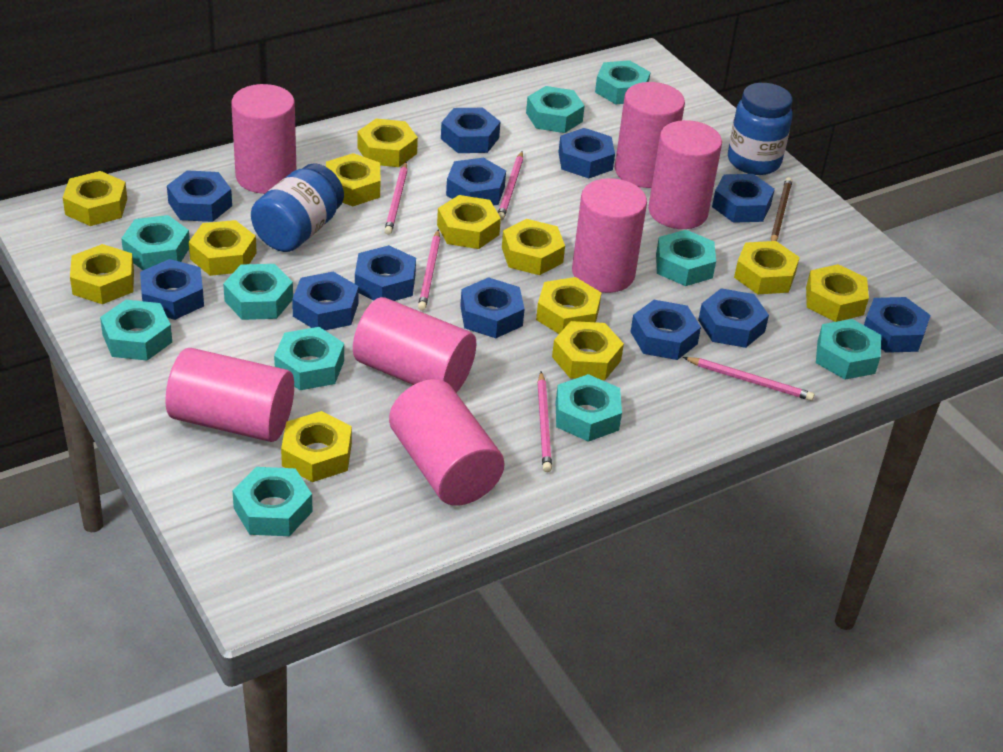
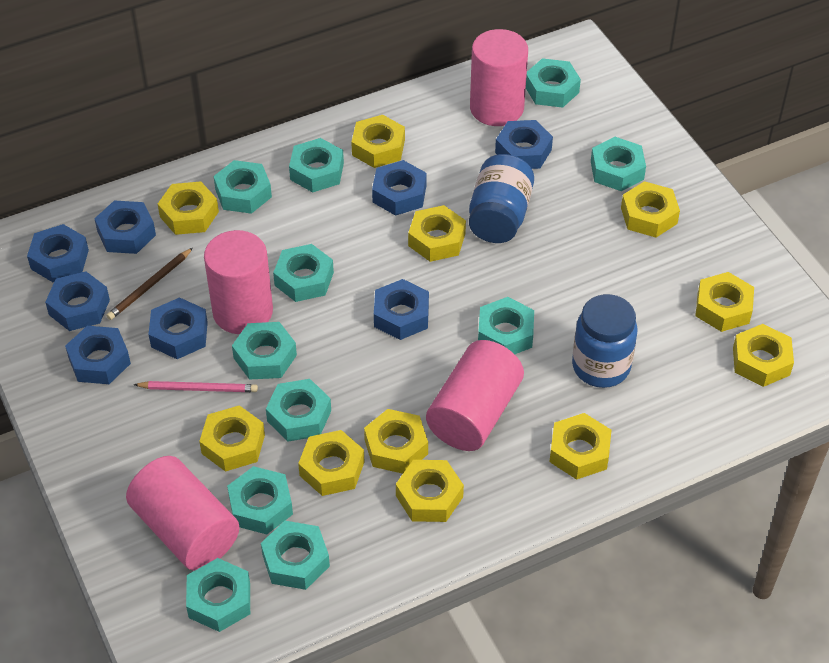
blue nut: [140,259,204,320] [167,170,232,222] [292,272,359,330] [355,245,416,301] [441,108,501,153] [446,158,506,206] [460,277,525,338] [559,128,615,178] [631,300,701,360] [698,288,769,348] [712,174,775,223] [864,297,931,353] = 12 -> [27,224,89,282] [45,271,110,331] [65,326,131,384] [94,200,156,254] [148,297,208,359] [372,160,427,216] [374,279,429,340] [495,120,553,169] = 8
pink cylinder: [166,348,294,442] [231,84,296,194] [353,297,476,393] [389,379,505,506] [572,178,647,293] [615,82,685,188] [648,120,722,229] = 7 -> [126,456,240,570] [204,230,273,334] [426,340,524,451] [470,29,528,126] = 4
pink pencil: [384,162,408,235] [418,229,440,311] [498,151,523,221] [537,372,552,472] [683,357,814,401] = 5 -> [133,381,258,392] = 1
turquoise nut: [100,300,172,361] [121,215,190,270] [223,264,293,320] [232,467,312,536] [274,327,344,390] [526,86,585,133] [556,374,622,442] [595,60,650,104] [656,230,716,286] [816,319,881,380] = 10 -> [186,558,250,632] [213,160,272,214] [227,466,293,534] [232,322,297,380] [261,521,330,590] [266,379,331,442] [273,244,334,302] [289,138,344,192] [478,297,534,354] [526,58,581,108] [591,137,646,191] = 11
yellow nut: [63,171,127,226] [70,244,134,304] [189,220,257,276] [281,411,352,482] [326,153,380,206] [357,119,418,167] [437,195,501,249] [502,219,565,275] [536,277,602,334] [552,321,624,380] [734,241,800,294] [806,264,869,322] = 12 -> [158,181,219,235] [199,405,265,472] [298,430,365,496] [351,115,405,168] [364,409,428,474] [396,460,464,522] [408,205,466,262] [549,413,612,480] [621,181,680,238] [695,272,754,332] [733,324,794,387] = 11

